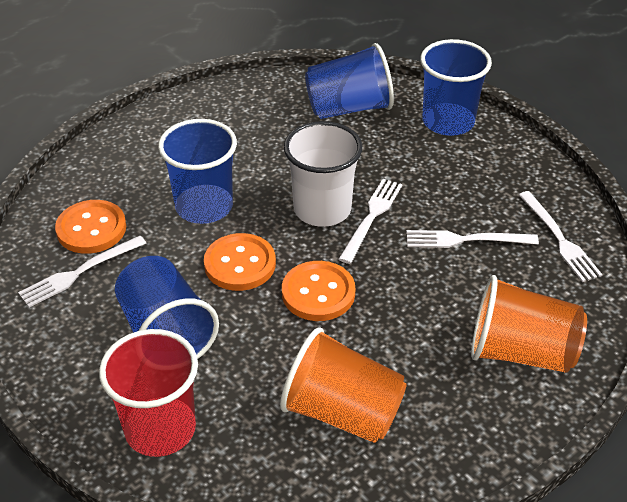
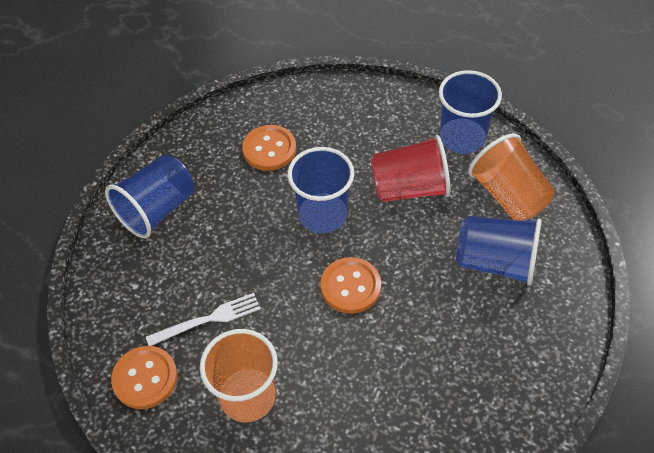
white cup: [284,121,362,227] = 1 -> none = 0
white fork: [18,236,146,308] [339,179,402,264] [406,230,539,248] [519,191,603,282] = 4 -> [146,293,261,346] = 1

